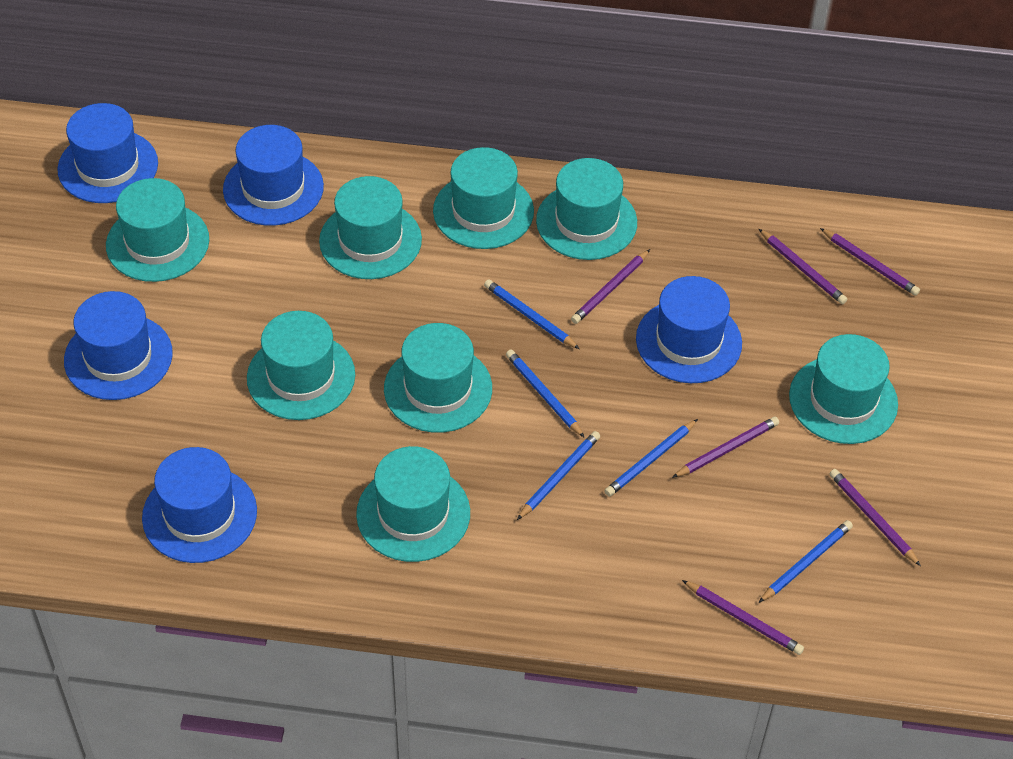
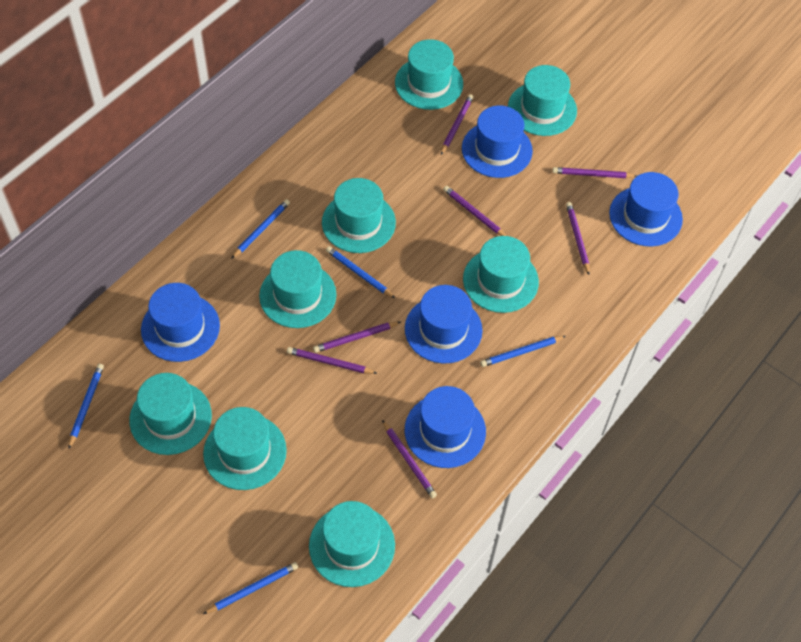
purple pencil: [571,249,650,324] [672,417,779,478] [682,580,804,655] [759,229,847,304] [820,228,920,296] [830,469,921,566] = 6 -> [287,347,378,374] [313,322,400,353] [382,420,437,498] [441,94,474,155] [443,186,506,236] [552,167,637,178] [566,202,590,275] = 7

